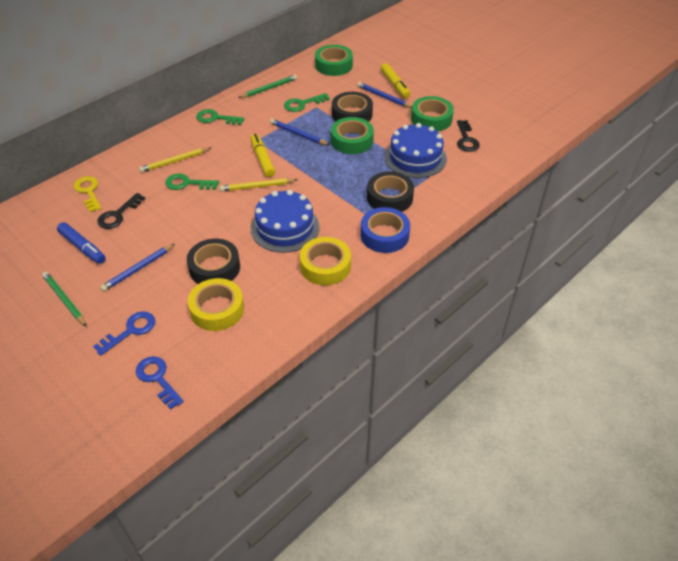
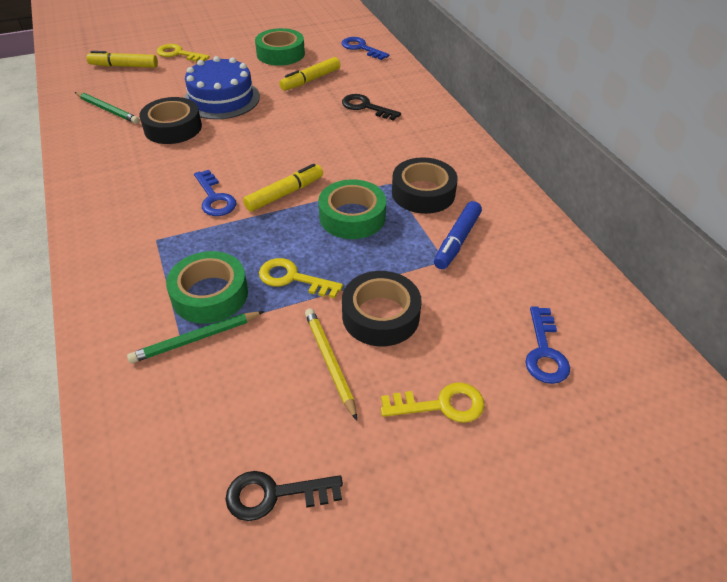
blue cake: [251,190,319,253] [385,123,447,178] = 2 -> [184,56,260,120] = 1
blue key: [93,311,155,356] [136,356,184,410] = 2 -> [194,170,236,216] [341,37,389,60] [525,306,570,384] = 3
blue pencil: [100,244,175,292] [270,119,329,145] [357,82,412,108] = 3 -> none = 0
blue tape: [361,207,410,253] = 1 -> none = 0
green key: [165,173,219,190] [196,109,244,125] [284,93,330,112] = 3 -> none = 0
yellow key: [74,176,102,212] = 1 -> [157,44,210,62] [259,258,343,298] [381,382,485,423] = 3
yellow marker: [250,134,275,177] [381,63,410,98] = 2 -> [86,51,158,68] [243,164,323,212] [279,57,340,91] = 3
yellow pencil: [139,147,211,173] [220,178,297,192] = 2 -> [305,308,357,420] = 1
yellow tape: [188,278,244,331] [300,237,351,285] = 2 -> none = 0

